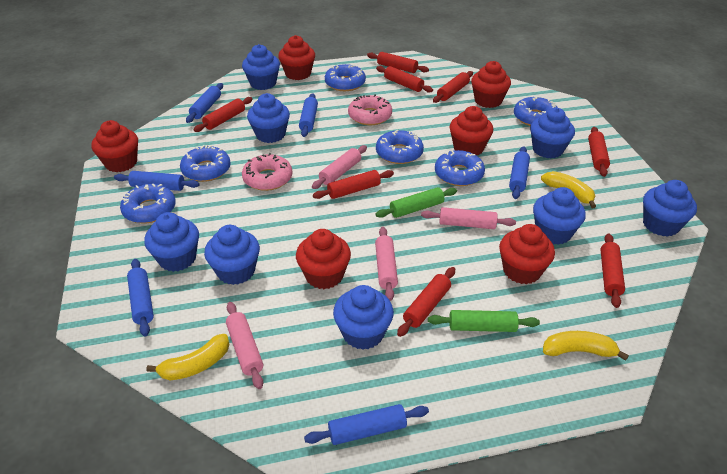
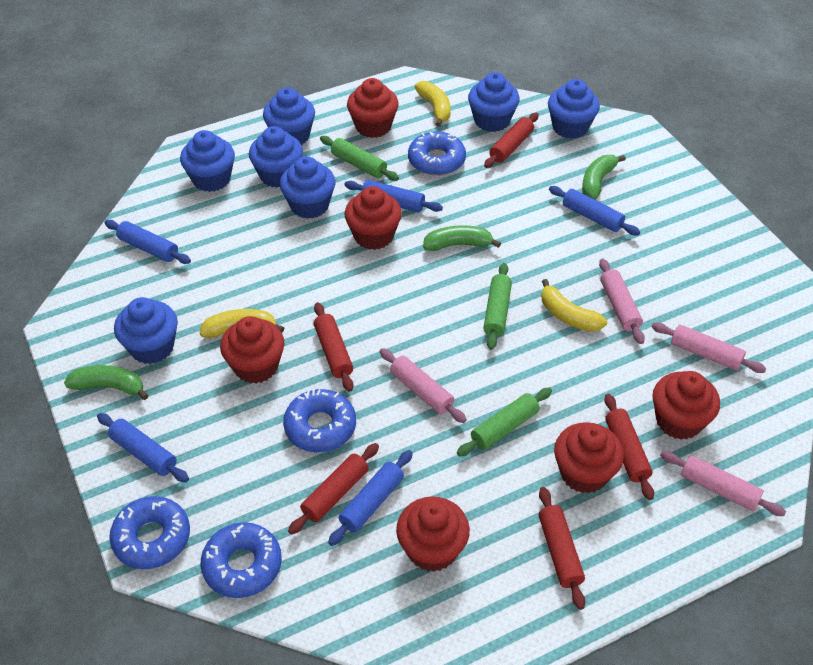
blue cupcake: [144,212,199,272] [204,225,260,285] [242,44,280,90] [247,93,290,143] [333,285,394,350] [530,108,575,159] [533,187,586,245] [643,180,697,237] = 8 -> [114,297,178,364] [180,130,235,192] [249,126,303,188] [263,88,315,145] [280,156,335,219] [468,72,520,132] [548,79,600,139] = 7
blue donut: [120,184,176,223] [180,145,231,182] [325,64,366,91] [376,130,424,164] [435,150,485,186] [514,96,558,126] = 6 -> [109,496,190,569] [201,522,282,598] [283,389,356,452] [408,131,466,176] = 4
blue rolling pin: [114,171,199,191] [127,259,154,336] [186,83,223,123] [299,93,318,137] [304,404,429,445] [509,146,530,199] = 6 -> [97,413,189,482] [104,220,191,264] [328,450,413,546] [344,180,443,212] [549,186,640,235] = 5
green banana: none = 0 -> [64,365,149,400] [423,225,501,251] [582,155,626,200] = 3
green rolling pin: [376,187,457,218] [428,310,540,332] = 2 -> [320,136,399,181] [457,388,552,456] [483,263,512,350] = 3
pink donut: [242,153,293,191] [348,94,392,125] = 2 -> none = 0
red rolling pin: [194,97,253,132] [313,170,394,199] [367,52,429,73] [376,66,433,93] [397,267,455,337] [433,71,473,103] [588,127,610,177] [600,233,625,308] = 8 -> [288,443,379,535] [314,302,354,392] [484,112,539,168] [539,487,585,610] [604,394,654,500] = 5

